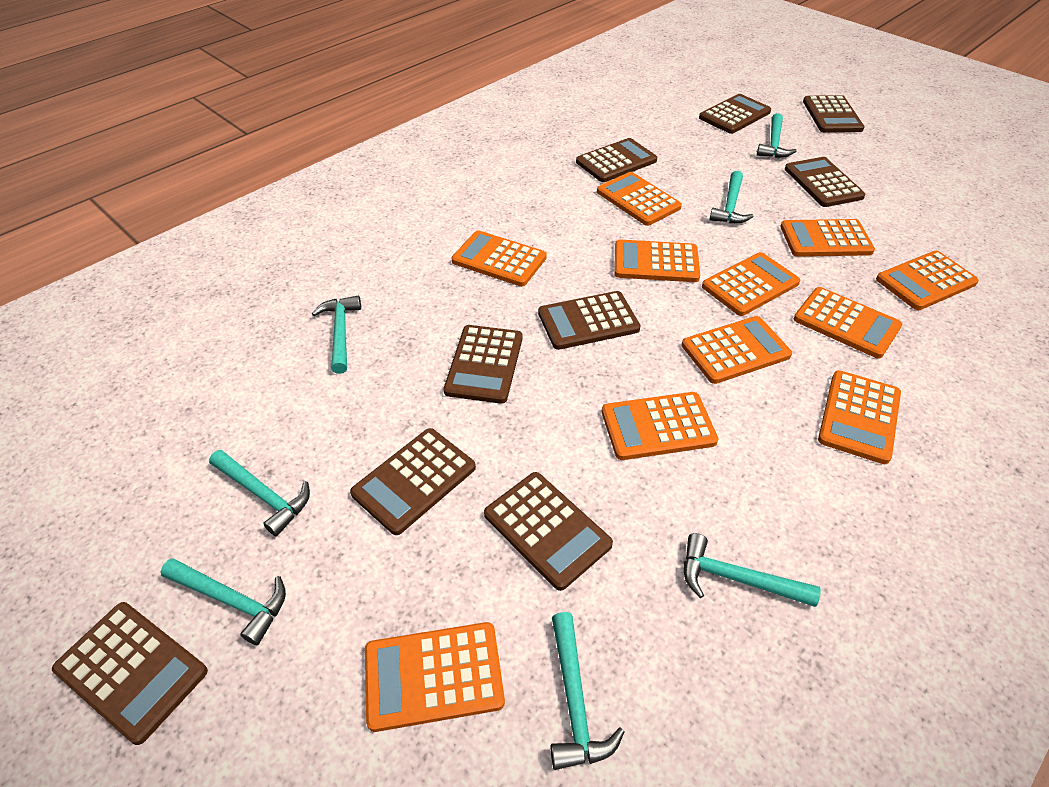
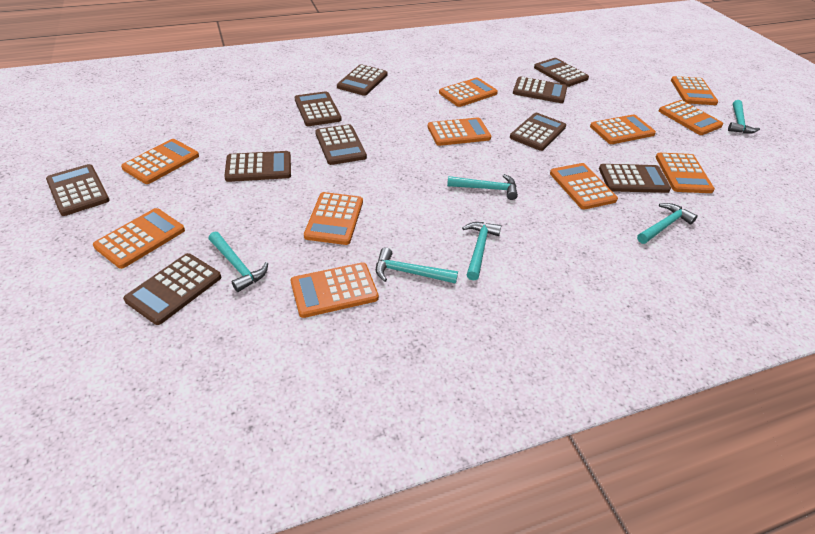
brown calculator: [52,602,208,745] [350,428,476,535] [444,325,523,404] [484,472,613,591] [538,291,640,350] [576,138,657,182] [699,94,771,134] [785,157,865,207] [803,95,865,133] = 9 -> [46,164,110,216] [123,253,221,325] [224,151,291,182] [295,91,342,126] [315,124,367,165] [337,64,388,96] [510,113,566,151] [513,76,567,103] [534,58,589,87] [599,164,671,193] = 10
turquoise hammer: [161,558,286,645] [209,450,310,536] [312,295,361,374] [551,612,625,770] [684,533,821,607] [709,171,754,223] [757,113,797,158] = 7 -> [209,232,268,292] [376,247,458,284] [447,174,518,200] [462,222,501,280] [637,203,698,244] [728,100,760,134] = 6

